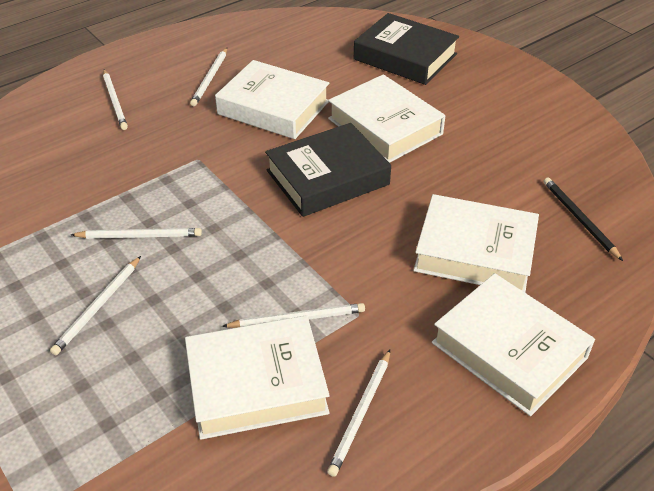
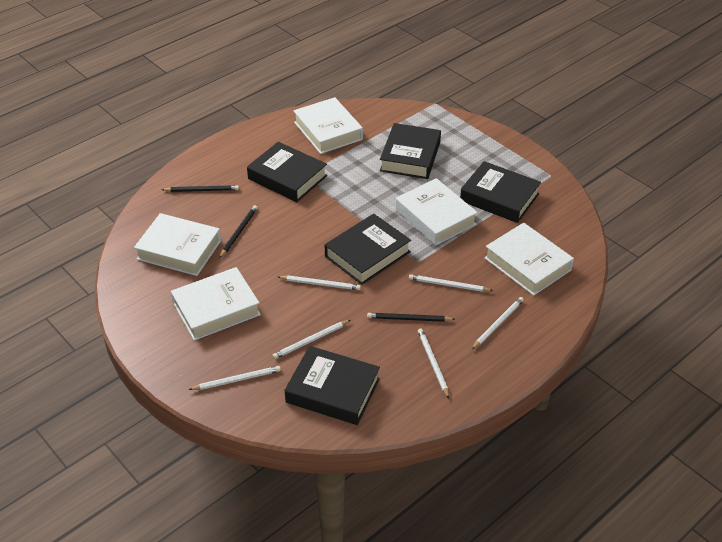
black book: [265,123,391,217] [354,13,459,85] = 2 -> [247,142,327,202] [285,346,380,425] [325,214,411,285] [380,123,441,179] [460,161,541,223] = 5
black pencil: [544,178,623,261] = 1 -> [162,185,239,192] [219,205,258,258] [367,313,455,322] = 3

